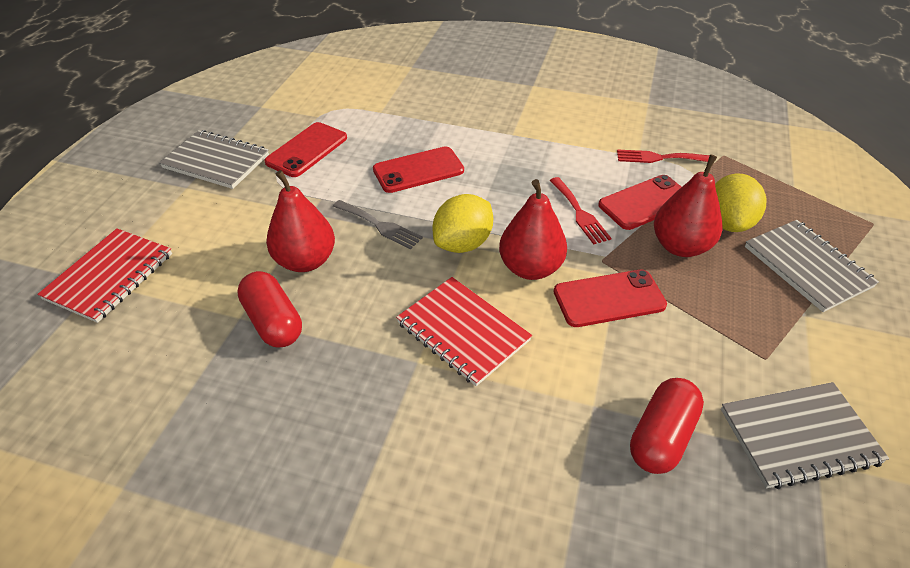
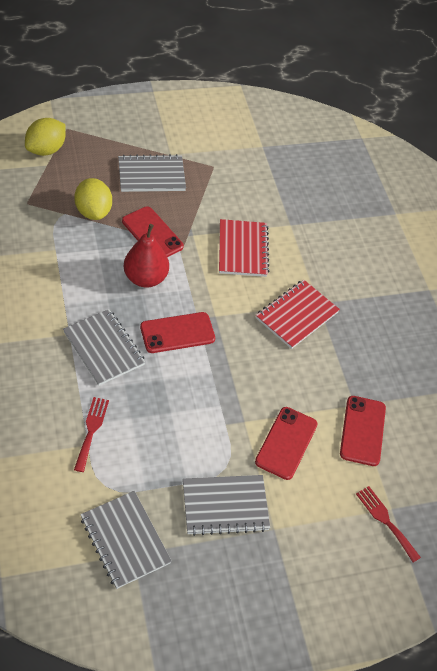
grey fork: [333,200,423,249] = 1 -> none = 0
grey notebook: [159,130,269,189] [721,382,889,489] [745,220,879,312] = 3 -> [63,309,145,386] [80,491,172,589] [118,154,186,192] [183,475,270,536] = 4
red capsule: [237,271,302,348] [630,378,704,474] = 2 -> none = 0
red pear: [266,170,335,272] [499,179,567,280] [654,154,722,257] = 3 -> [124,224,169,287] = 1

